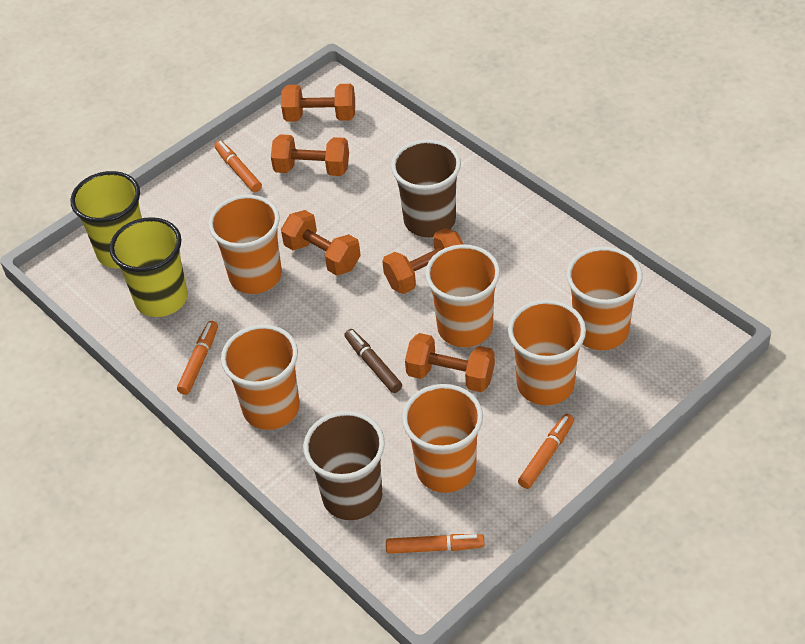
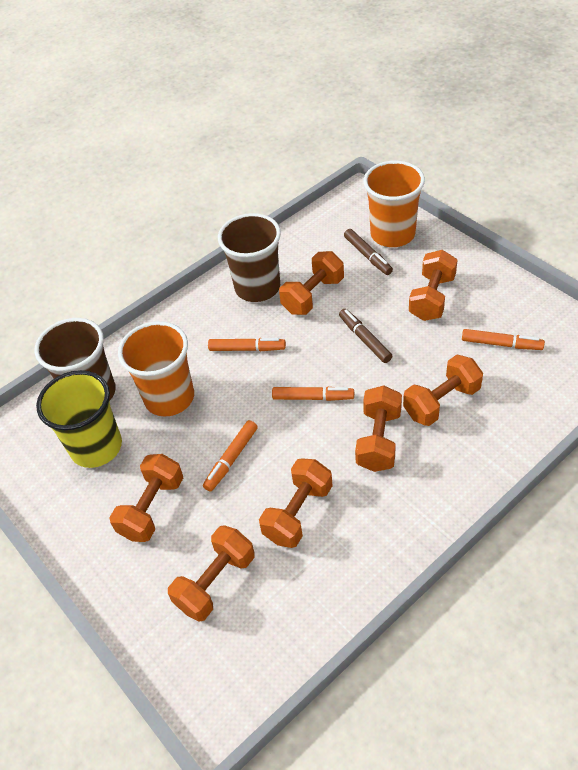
brown marker: [345,329,402,393] = 1 -> [339,309,392,363] [344,229,393,275] = 2
orange cup: [208,195,282,294] [221,325,300,430] [402,384,483,493] [425,244,500,347] [508,300,586,405] [566,247,642,350] = 6 -> [118,321,194,417] [363,160,425,247] = 2
orange dumbbell: [271,134,349,176] [281,84,355,122] [281,210,361,276] [382,228,463,294] [405,333,495,392] = 5 -> [109,454,183,542] [168,525,255,621] [259,458,333,548] [279,251,344,315] [355,386,402,472] [403,355,483,426] [409,250,457,321] = 7
yellow cup: [70,171,142,268] [109,217,188,317] = 2 -> [36,370,122,468] = 1

